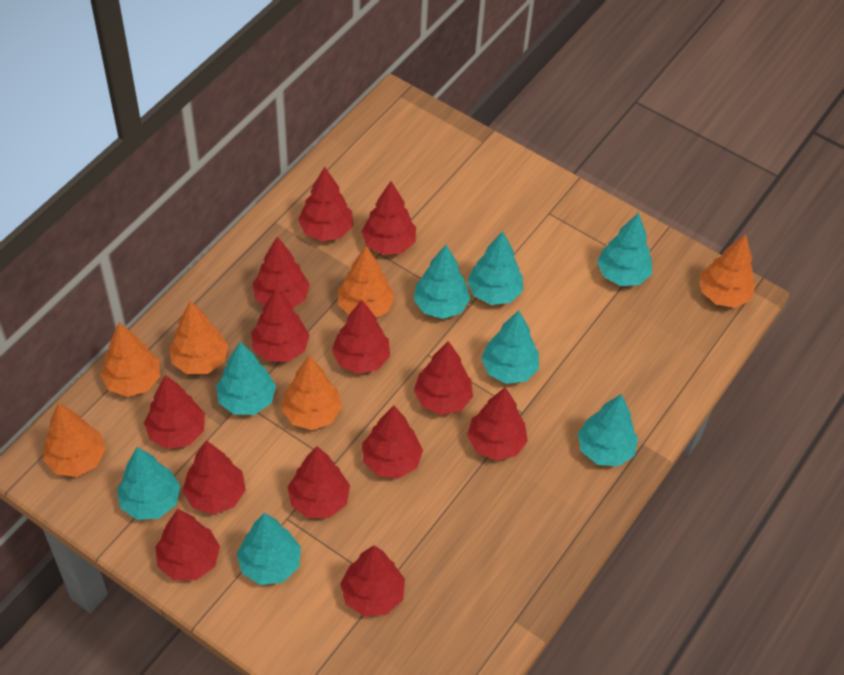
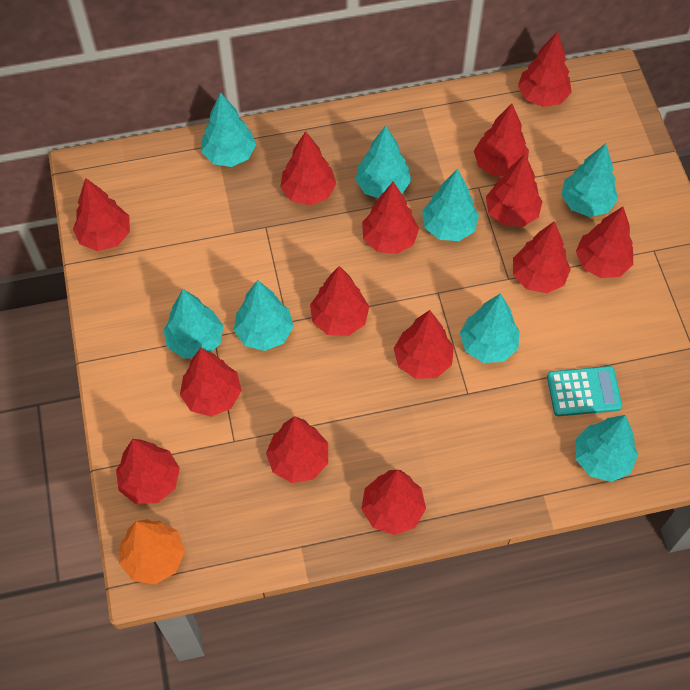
orange tree: [43,403,106,477] [100,322,160,397] [169,301,228,374] [281,356,342,430] [338,246,395,318] [700,234,756,308] = 6 -> [119,519,185,584] = 1
red tree: [144,375,205,449] [155,509,220,580] [183,440,246,514] [251,289,310,362] [253,236,310,308] [288,446,350,518] [298,167,353,241] [332,300,390,374] [340,545,405,617] [361,181,416,255] [362,405,423,478] [414,341,473,415] [467,387,528,461] = 13 -> [73,178,130,251] [116,439,180,504] [180,348,242,417] [266,416,328,483] [280,131,336,205] [310,266,369,336] [361,470,426,535] [362,182,419,254] [394,310,454,379] [474,103,529,177] [486,154,543,227] [513,221,571,293] [518,31,572,107] [576,207,633,278] = 14
turquoise calculator: none = 0 -> [547,366,622,416] = 1

